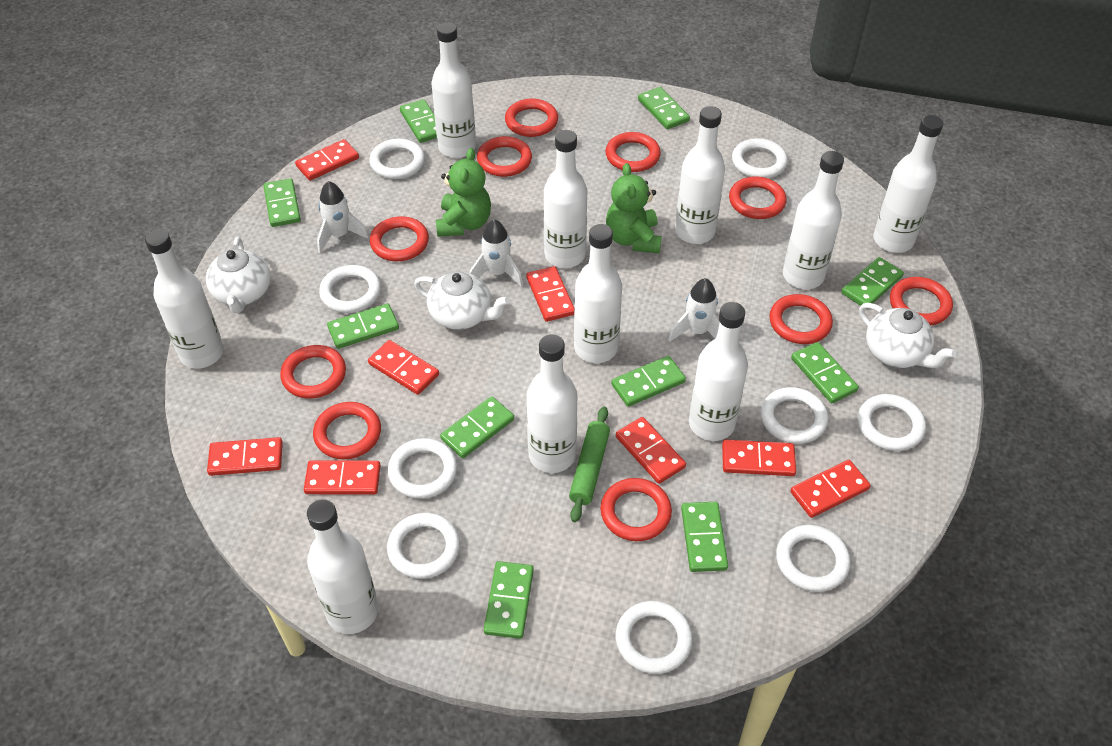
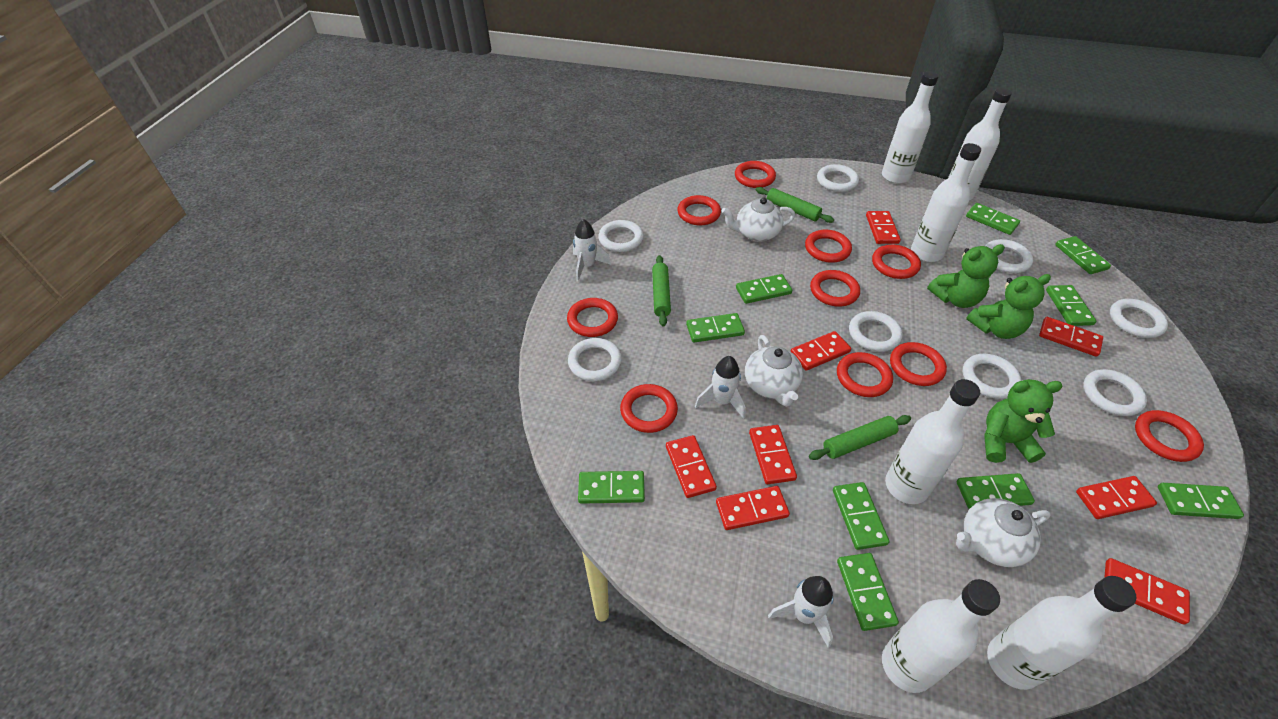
green rolling pin: [569,407,610,522] = 1 -> [652,255,671,327] [756,187,834,223] [809,415,911,460] = 3
green teddy bear: [436,148,491,237] [606,163,662,253] = 2 -> [927,244,1005,308] [966,274,1051,339] [984,379,1063,463] = 3
white bottle: [145,229,224,368] [307,499,378,634] [432,22,476,158] [526,334,577,473] [544,130,587,268] [574,224,622,363] [675,106,725,244] [689,302,748,441] [783,151,844,289] [873,115,943,253] = 10 -> [882,71,939,184] [882,579,1000,693] [885,379,980,504] [911,143,981,262] [948,88,1012,200] [987,576,1136,690] = 6
white ring: [319,265,381,313] [369,139,425,179] [387,513,460,579] [388,438,457,499] [616,601,693,674] [732,138,788,178] [761,387,828,444] [776,525,850,592] [858,394,926,451] = 9 -> [568,338,622,381] [598,220,644,252] [817,164,859,192] [849,311,903,352] [962,354,1022,399] [985,239,1033,273] [1083,369,1147,416] [1110,299,1168,338] = 8

